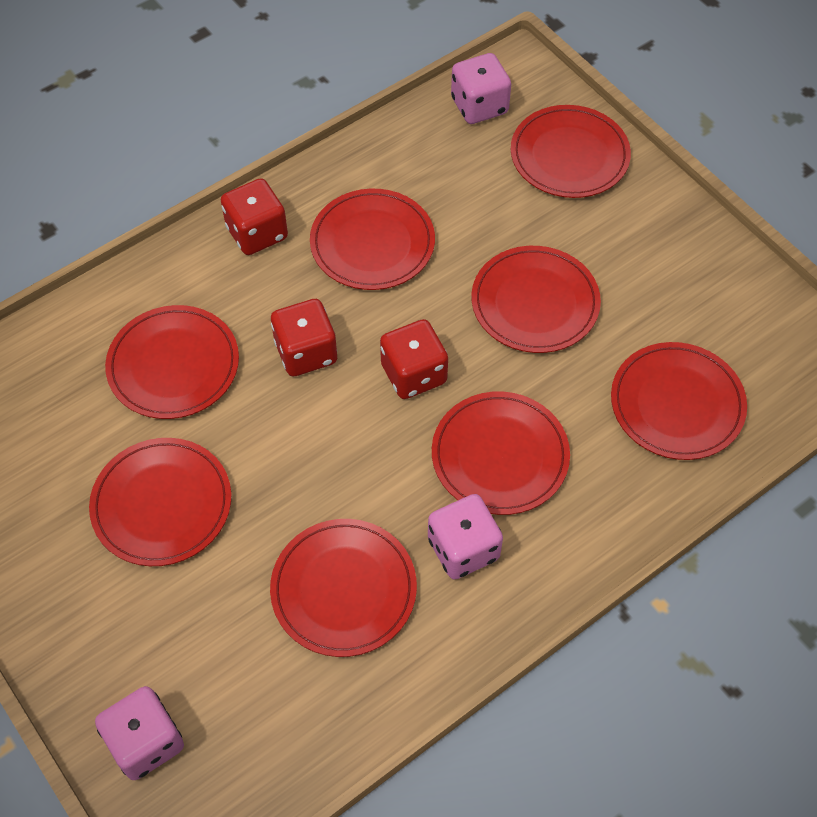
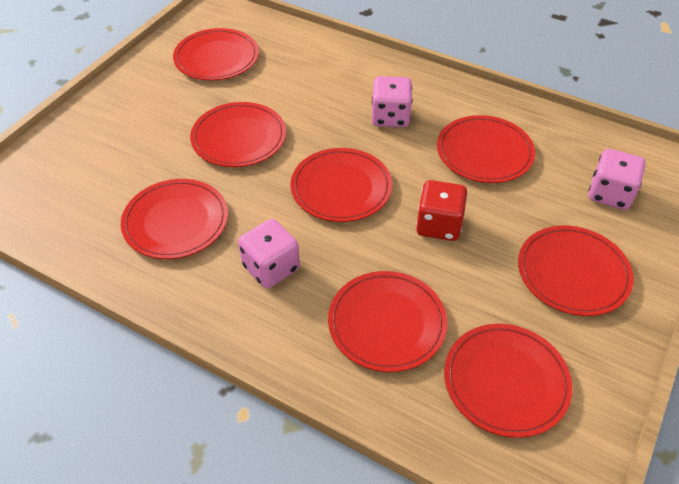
red dice: [221,178,288,255] [271,299,337,376] [380,319,448,399] = 3 -> [416,180,468,241] = 1

